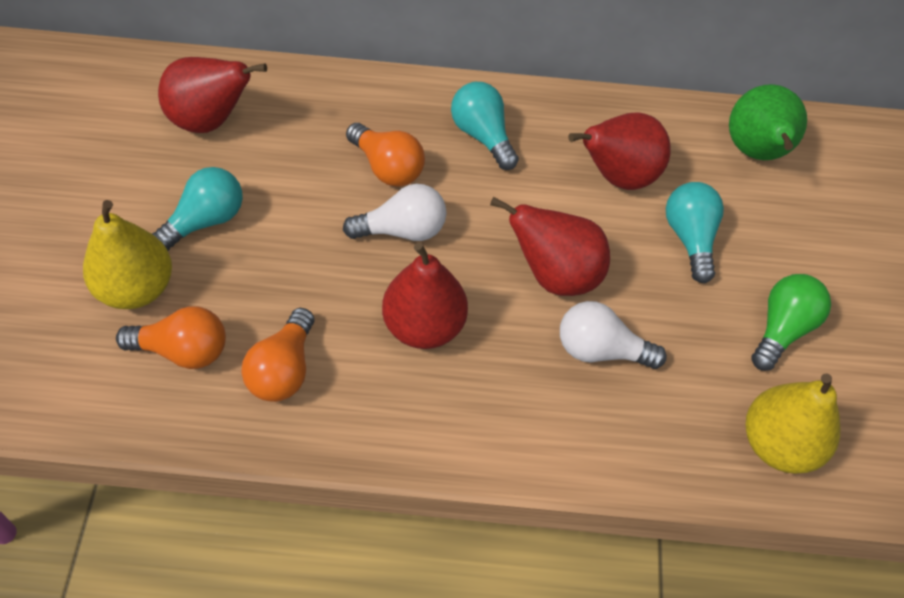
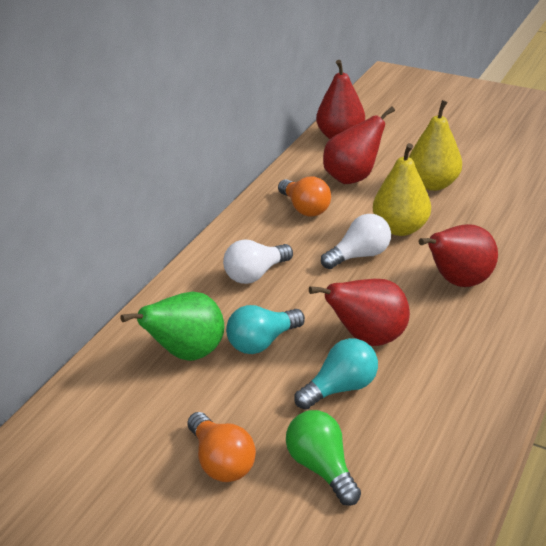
orange light bulb: [116,306,226,369] [241,308,314,402] [346,123,425,187] = 3 -> [187,412,256,482] [278,177,331,217] = 2
turquoise light bulb: [152,167,243,251] [451,82,519,170] [666,182,724,283] = 3 -> [226,305,305,354] [294,338,378,410] = 2

